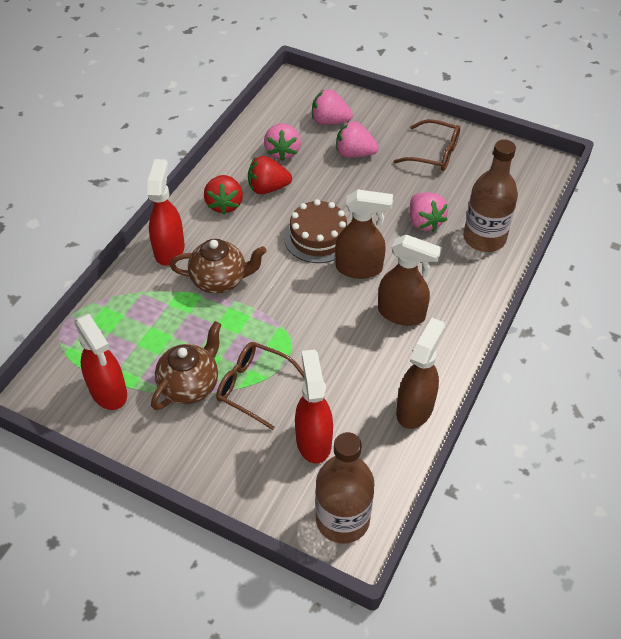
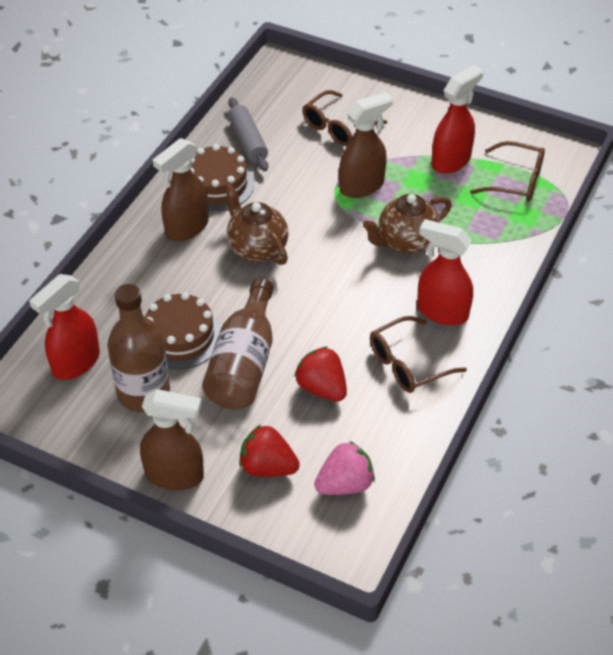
brown cake: [284,199,348,263] = 1 -> [145,292,221,369] [190,144,254,211] = 2
brown glasses: [216,342,304,430] [394,119,460,171] = 2 -> [302,90,387,146] [370,316,467,393] [470,141,545,202] = 3
grey rolling pin: none = 0 -> [228,97,268,171] = 1
pink strawberry: [264,123,301,161] [312,89,353,125] [336,121,379,158] [409,192,448,232] = 4 -> [314,441,375,495] = 1

